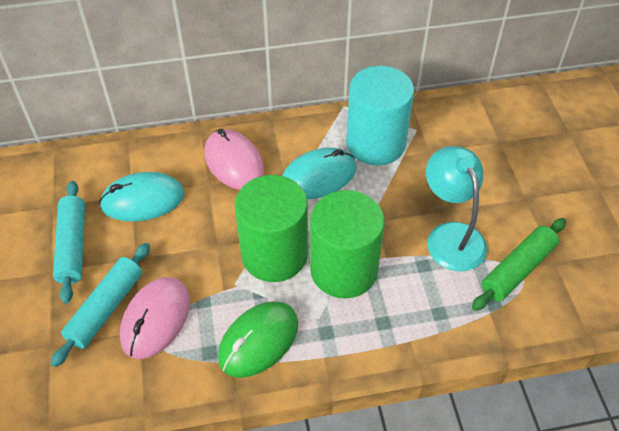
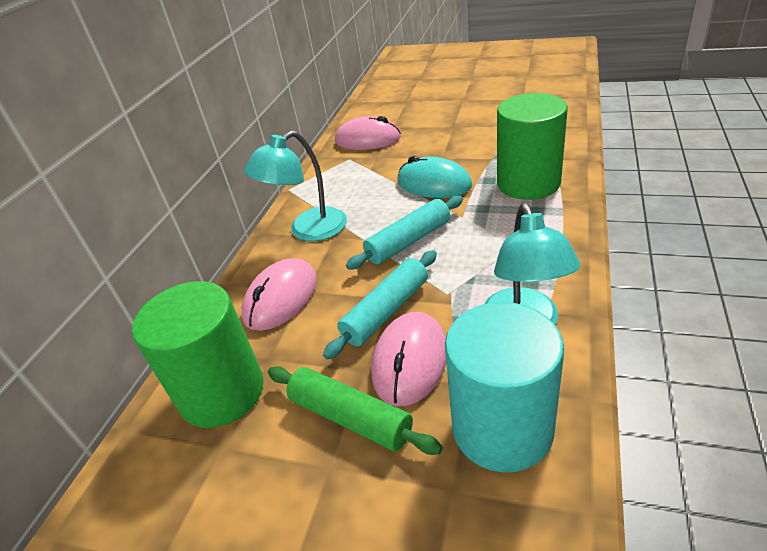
green mouse: [218,301,298,378] = 1 -> none = 0
pink mouse: [120,277,190,359] [204,128,264,190] = 2 -> [242,259,317,331] [335,116,401,150] [372,312,446,406] = 3
turquoise lamp: [426,146,487,271] = 1 -> [244,131,347,241] [484,203,580,324] = 2
turquoise mouse: [99,172,184,221] [282,148,356,199] = 2 -> [397,156,472,198] = 1

